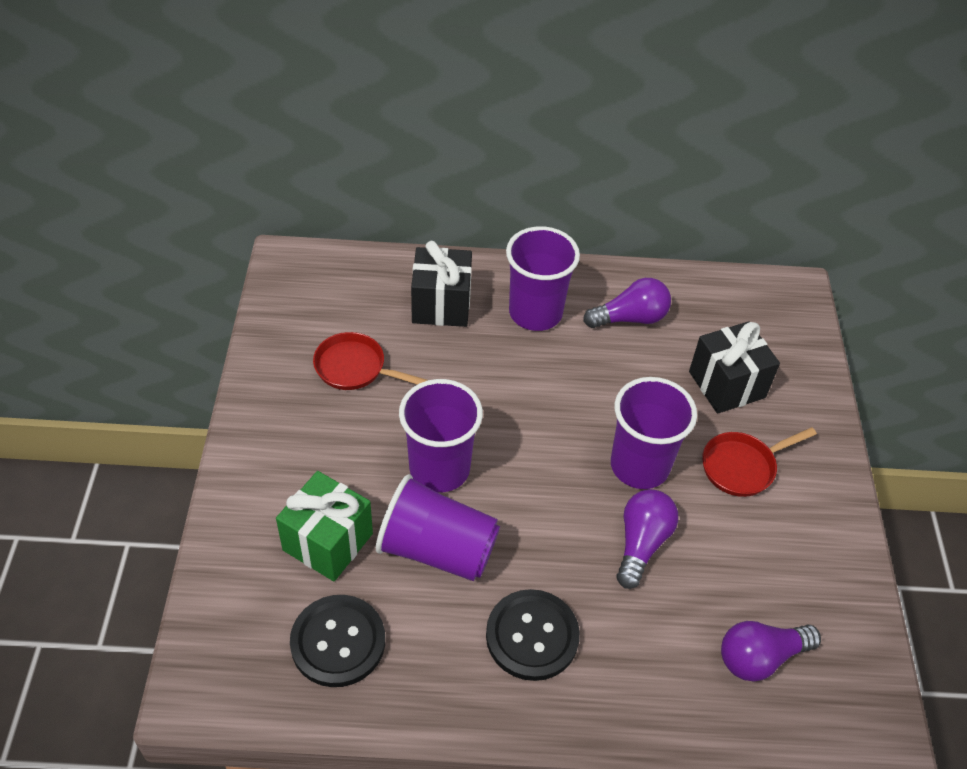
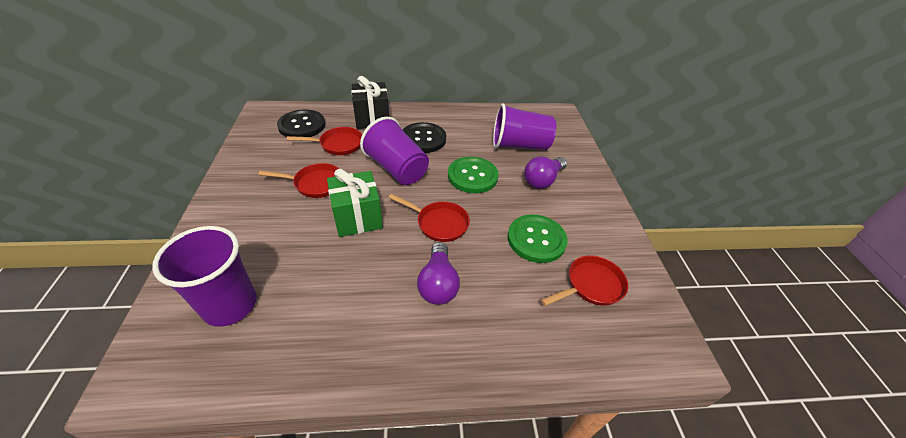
black gift: [411,241,472,327] [689,321,780,414] = 2 -> [351,76,389,129] = 1
green button: none = 0 -> [448,157,499,193] [507,214,568,263] = 2
purple cup: [376,474,500,581] [399,379,483,492] [506,226,580,331] [611,377,697,489] = 4 -> [152,226,257,327] [360,116,429,185] [493,103,556,150] = 3
purple light bulb: [583,278,671,328] [617,489,678,589] [721,621,821,682] = 3 -> [417,242,460,305] [524,157,567,189] = 2
red pan: [313,332,427,390] [702,427,817,497] = 2 -> [258,163,339,198] [287,127,362,155] [389,194,470,242] [541,255,628,306] = 4

